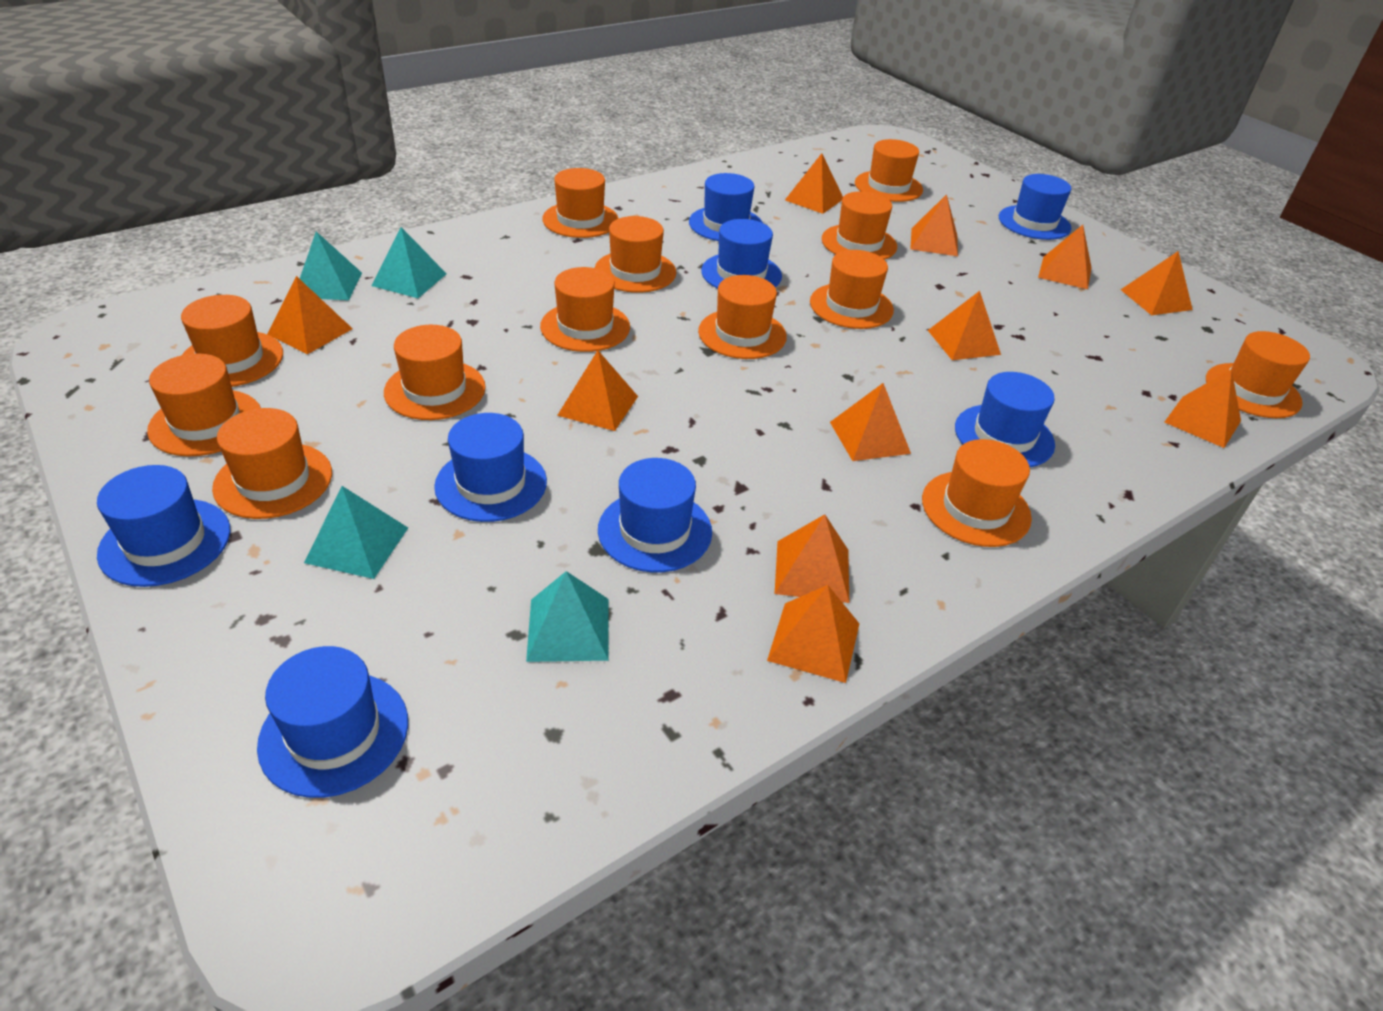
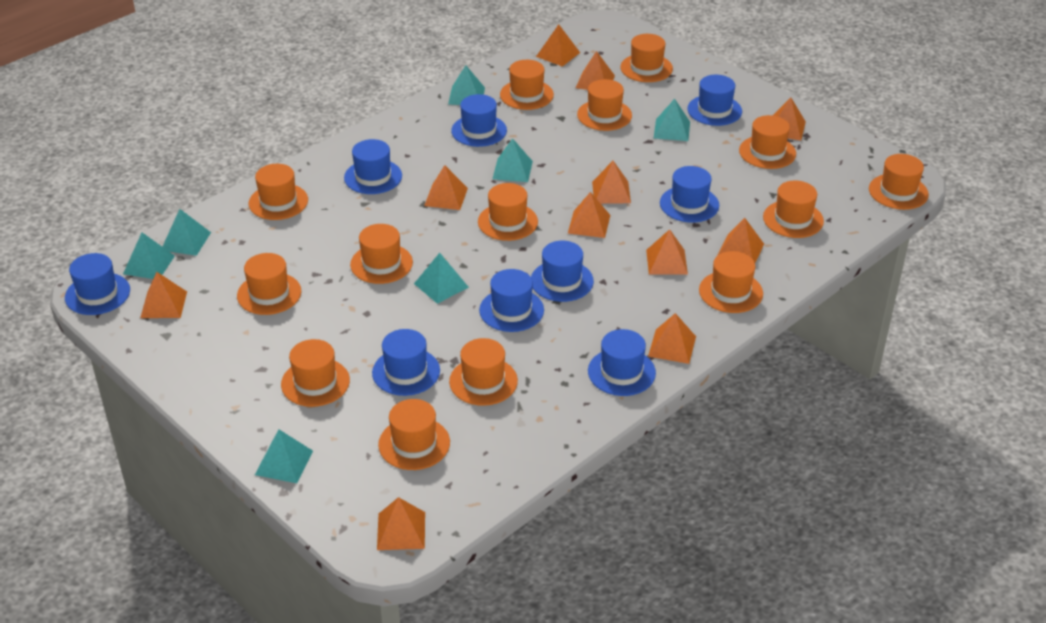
blue hat: [97,465,230,587] [257,646,408,798] [434,413,547,522] [598,458,712,572] [689,173,763,241] [701,219,782,289] [955,372,1055,468] [999,174,1071,240] = 8 -> [65,253,130,315] [344,139,402,194] [372,329,440,396] [451,94,507,147] [479,269,544,332] [531,241,594,302] [588,329,656,396] [660,166,719,223] [687,75,742,126] = 9
orange hat: [147,354,261,457] [181,295,283,387] [212,408,332,519] [384,325,486,420] [540,267,630,352] [542,168,618,238] [595,216,676,293] [698,275,787,359] [810,250,894,329] [822,191,897,260] [855,139,923,202] [922,439,1032,547] [1206,331,1310,418] = 13 -> [237,253,301,315] [249,164,308,220] [281,339,350,407] [350,224,413,284] [378,399,450,470] [449,338,518,406] [478,183,538,241] [500,60,554,110] [577,79,632,131] [620,34,673,82] [699,251,763,313] [739,115,796,169] [763,180,824,238] [869,154,929,210] = 14
turquoise pyramid: [300,232,362,300] [304,486,408,579] [372,227,446,298] [526,571,609,662] = 4 -> [123,233,175,279] [162,209,211,256] [255,429,313,483] [414,253,469,304] [448,65,485,105] [493,138,533,182] [654,99,690,141] = 7

